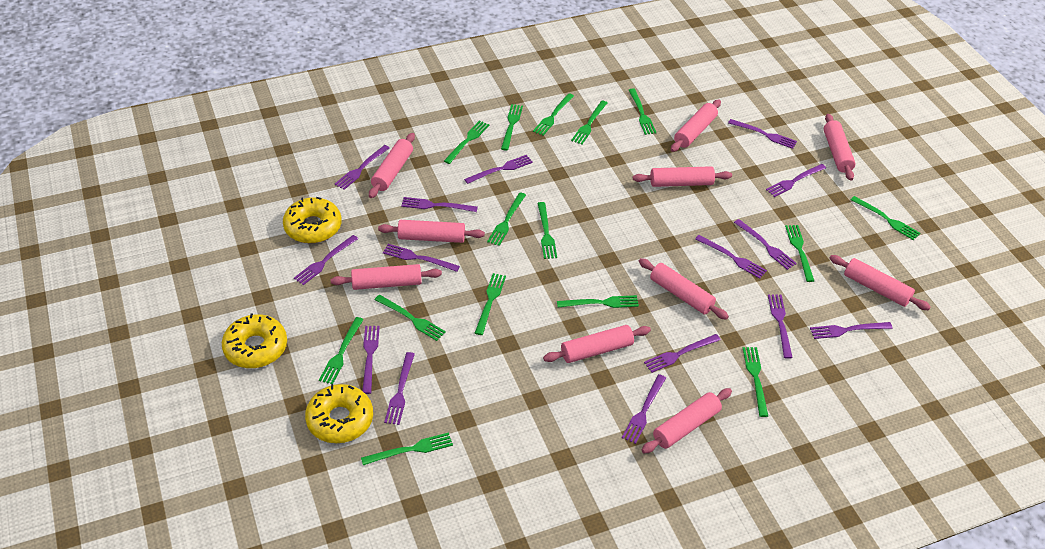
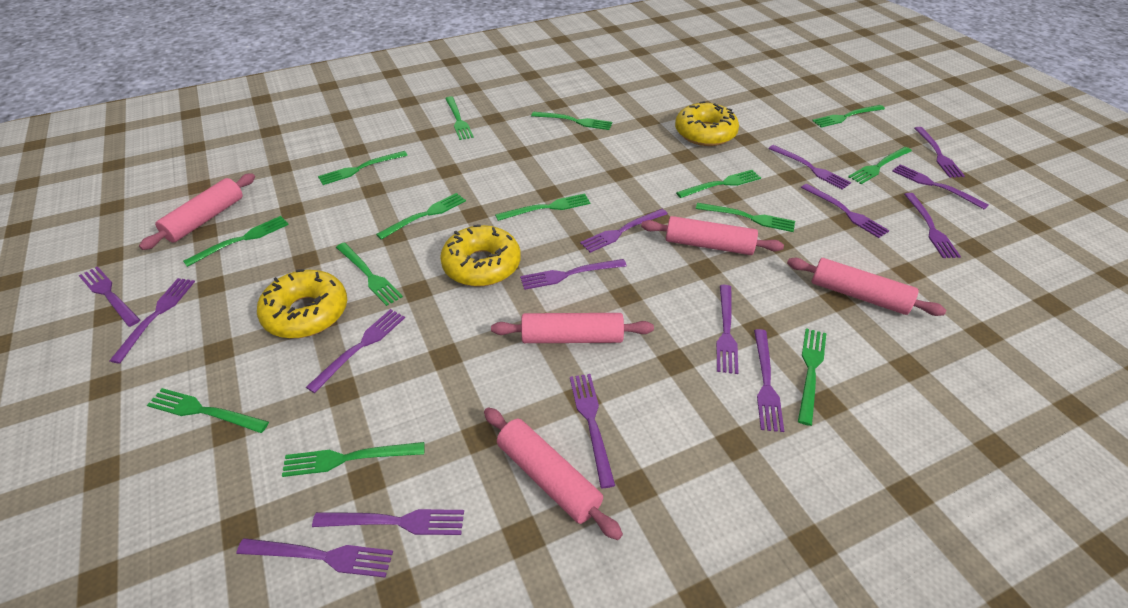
green fork: [319,317,364,384] [361,432,453,465] [374,295,446,341] [444,121,489,164] [475,273,506,335] [487,192,526,246] [501,104,523,150] [533,93,574,136] [537,202,557,259] [557,295,639,308] [571,100,607,144] [629,88,657,135] [743,347,768,417] [785,225,814,282] [851,196,920,240] = 15 -> [147,388,269,433] [183,216,289,267] [282,442,424,477] [318,151,408,185] [336,243,403,306] [376,193,466,240] [445,96,474,140] [495,193,591,221] [531,111,612,130] [676,170,761,198] [696,203,795,232] [798,328,826,426] [812,105,885,127] [848,147,912,184] = 14
pink rolling pin: [331,264,442,290] [369,133,415,198] [378,220,485,243] [543,325,651,363] [633,166,732,187] [639,258,729,320] [642,388,732,453] [671,100,721,152] [824,114,856,181] [830,255,931,310] = 10 -> [139,173,255,250] [484,407,623,540] [491,313,654,343] [641,216,784,255] [787,258,946,316] = 5

